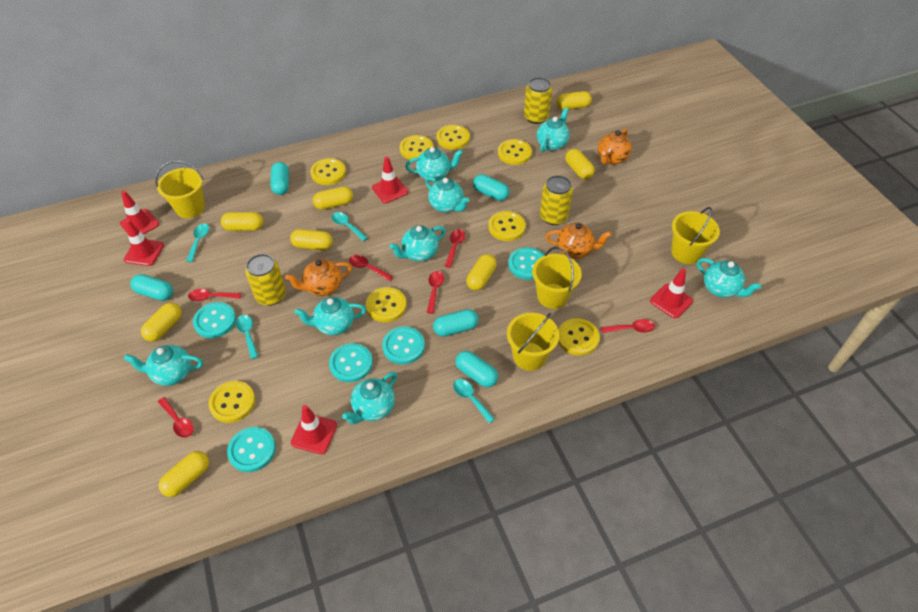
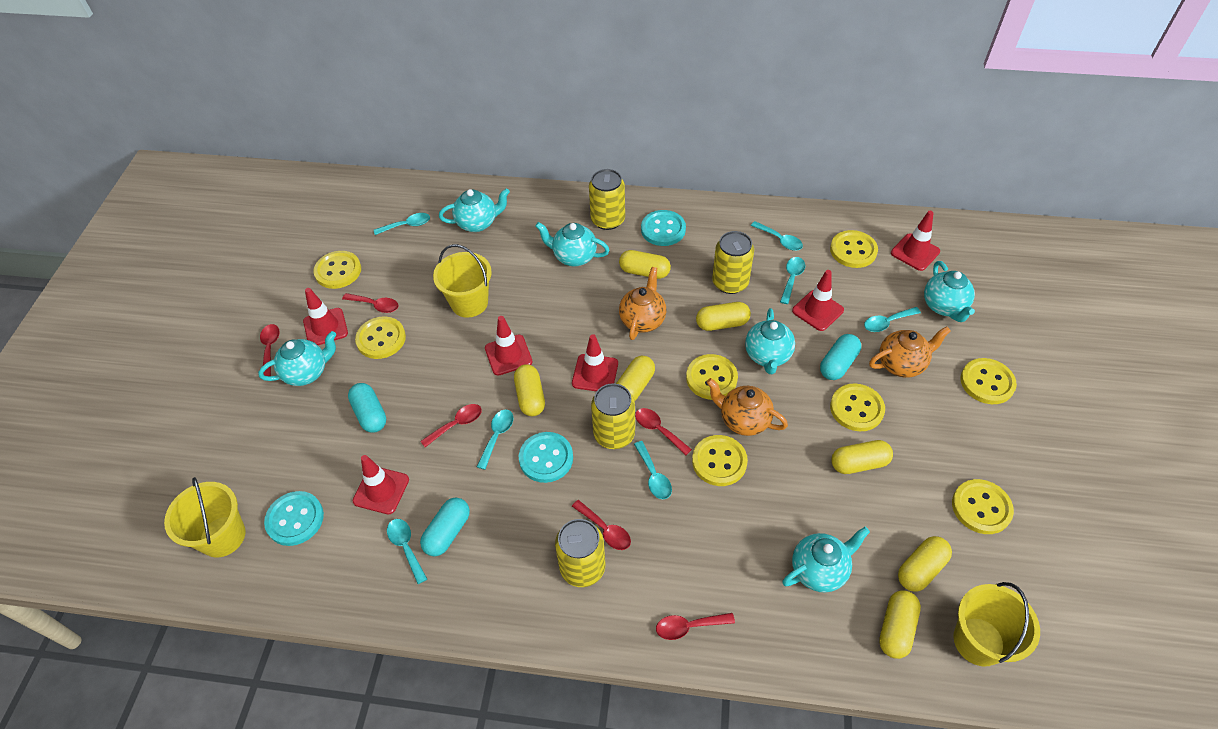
red traffic cone: [120,191,159,235] [124,219,164,266] [291,405,337,454] [372,156,408,203] [650,269,693,319] = 5 -> [303,288,348,345] [353,455,409,514] [485,316,533,375] [572,334,618,391] [792,270,844,331] [891,211,940,271] = 6
turquoise button: [193,302,236,338] [227,427,276,472] [329,343,373,382] [382,326,425,364] [508,247,544,280] = 5 -> [264,491,324,546] [519,432,573,483] [641,210,686,246] = 3
turquoise capsule: [130,274,173,301] [271,162,289,195] [433,309,479,337] [455,351,498,388] [473,174,510,201] = 5 -> [348,383,386,433] [420,498,470,556] [820,334,861,380] = 3
turquoise spoon: [186,224,209,262] [236,315,259,359] [332,212,368,241] [453,379,495,423] = 4 -> [374,213,430,235] [387,519,427,584] [477,410,514,470] [634,441,672,499] [751,221,803,251] [780,257,805,304] [864,307,921,332] = 7
turquoise teapot: [124,345,203,386] [295,297,366,336] [342,372,397,424] [390,225,446,262] [405,147,463,182] [425,177,469,213] [537,107,570,152] [697,258,761,298] = 8 -> [258,331,336,386] [439,188,510,232] [535,222,609,266] [745,308,795,374] [782,527,870,593] [924,261,975,322] = 6
yellow bucket: [155,160,205,218] [507,313,559,371] [532,247,582,309] [671,207,720,264] = 4 -> [164,477,246,557] [433,244,492,318] [953,582,1040,667] = 3
yellow can: [245,254,286,306] [524,77,552,124] [540,175,573,225] = 3 -> [555,519,605,587] [589,169,625,230] [591,383,635,449] [712,231,754,294] = 4
yellow capsule: [141,303,182,342] [158,451,209,497] [221,212,263,231] [290,229,333,250] [313,186,353,210] [466,254,497,291] [556,91,592,110] [565,149,595,179] = 8 -> [514,364,545,416] [616,356,655,401] [619,250,671,279] [696,302,751,331] [831,440,893,474] [879,590,921,659] [898,536,952,592] = 7

